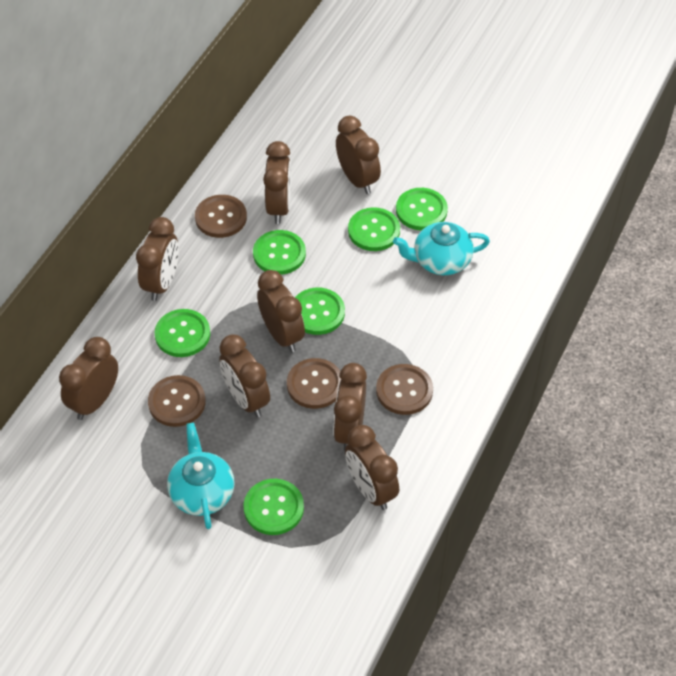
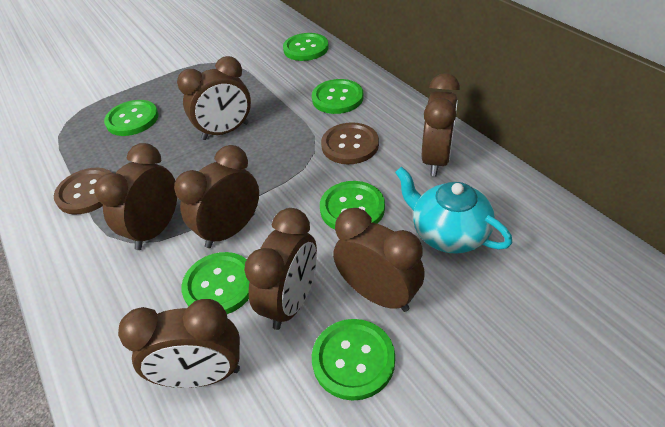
brown button: [148,375,206,427] [195,195,247,238] [287,358,341,409] [376,364,433,415] = 4 -> [54,168,112,215] [321,122,379,164] = 2
brown clock: [59,337,118,420] [136,217,179,301] [219,335,270,417] [257,270,305,352] [263,141,291,224] [333,363,367,451] [336,116,381,194] [345,425,399,510] = 8 -> [94,143,177,250] [118,299,240,388] [174,145,259,248] [177,56,251,140] [244,208,317,330] [333,208,425,312] [422,73,460,177] = 7
turquoise teapot: [167,422,235,529] [393,222,490,275] = 2 -> [395,167,513,254] = 1

